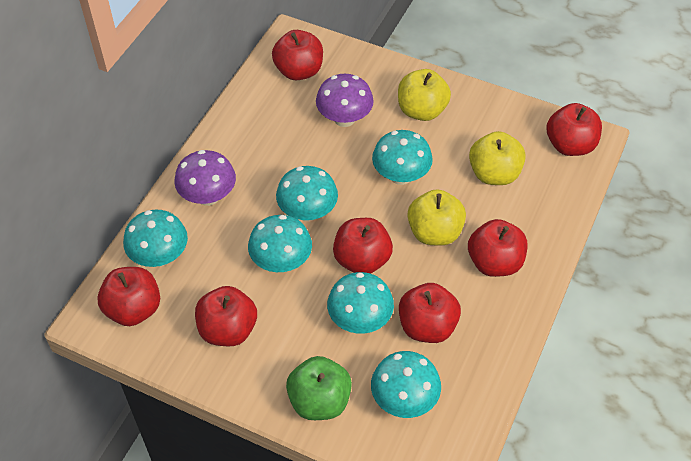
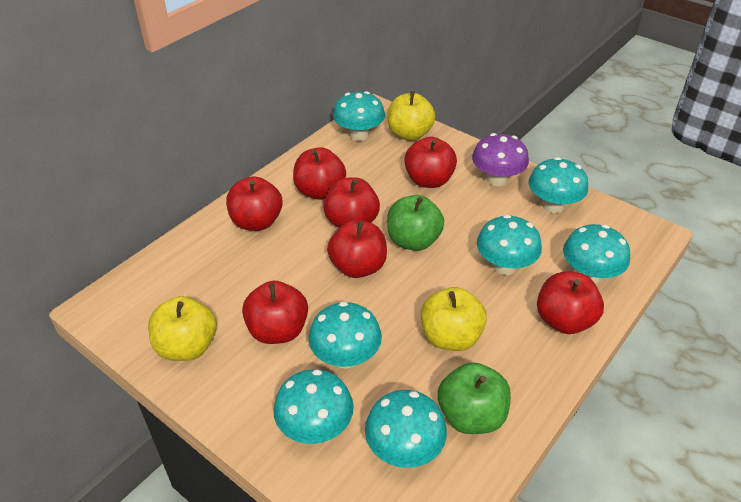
green apple: [286,356,352,420] = 1 -> [387,195,444,251] [438,362,511,434] = 2
purple mushroom: [174,150,236,206] [316,74,374,127] = 2 -> [472,133,529,186] = 1
turquoise mushroom: [123,210,188,267] [248,215,312,272] [276,166,338,222] [327,272,394,334] [371,351,441,418] [372,130,433,185] = 6 -> [273,369,354,444] [308,302,382,369] [333,91,385,141] [365,390,447,468] [477,215,542,275] [529,157,588,213] [563,224,630,284] = 7

